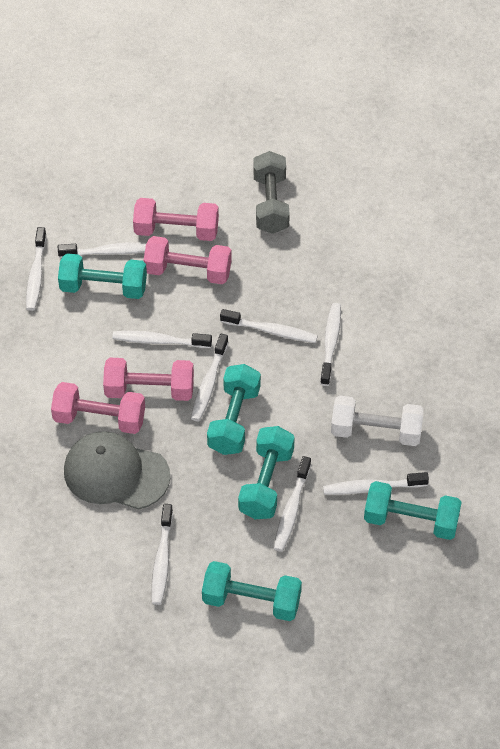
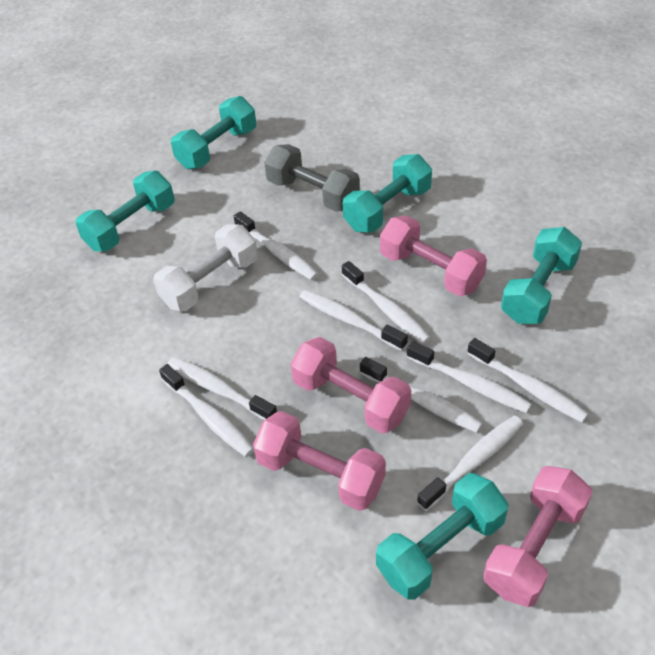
grey cap: [64,431,170,509] = 1 -> none = 0

